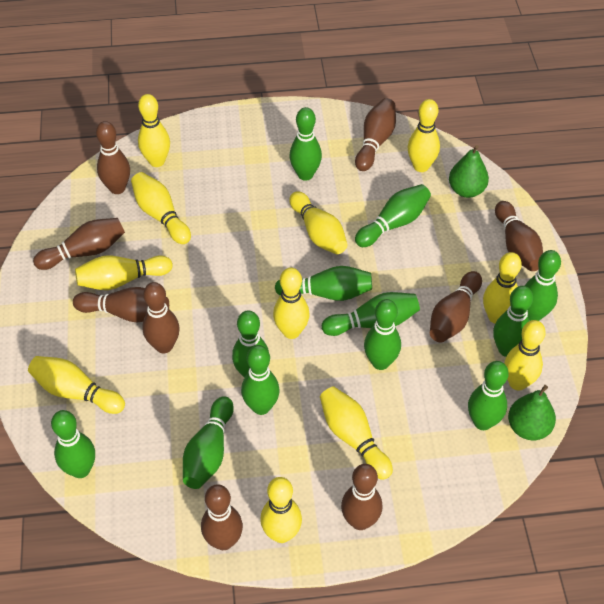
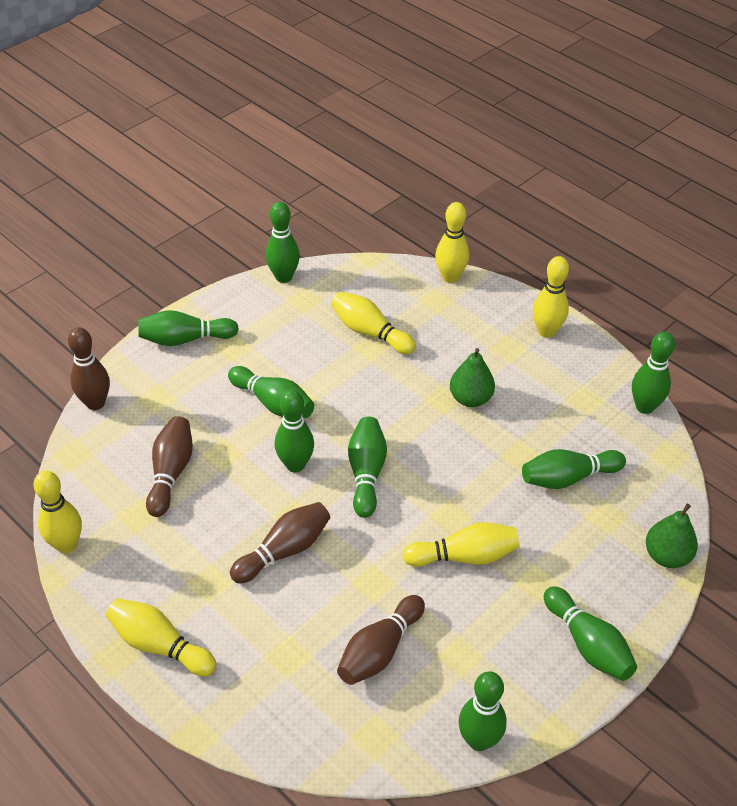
brown bowling pin: [33,218,125,270] [73,287,169,322] [96,121,130,194] [142,282,180,353] [201,484,243,550] [341,464,382,530] [355,98,396,171] [430,271,482,343] [495,201,543,271] = 9 -> [68,327,110,410] [146,416,193,517] [230,502,330,584] [337,595,425,685] = 4
green bowling pin: [51,410,95,478] [183,396,234,489] [232,310,269,378] [241,345,280,415] [275,266,372,301] [289,107,322,181] [322,292,420,336] [355,184,431,247] [364,299,401,370] [468,361,509,430] [493,286,533,357] [525,250,561,321] = 12 -> [138,310,239,346] [228,366,314,418] [266,202,300,283] [275,390,314,473] [348,417,387,518] [459,671,506,751] [522,449,626,489] [544,586,637,681] [632,332,675,414] = 9
yellow bowling pin: [28,356,125,414] [75,255,173,290] [131,172,191,244] [138,94,170,167] [260,477,302,543] [273,267,310,339] [289,191,347,254] [320,386,393,480] [408,99,440,172] [483,252,522,324] [504,320,546,390] = 11 -> [34,471,82,553] [106,598,217,676] [331,292,416,355] [403,522,520,567] [435,202,469,283] [533,256,569,338] = 6

